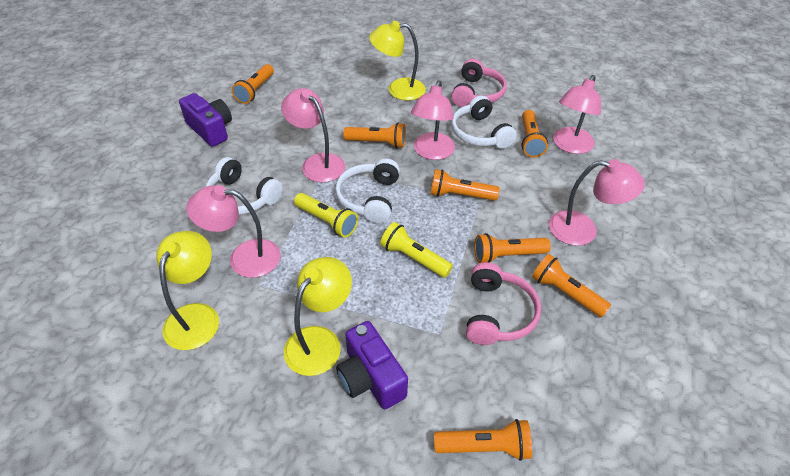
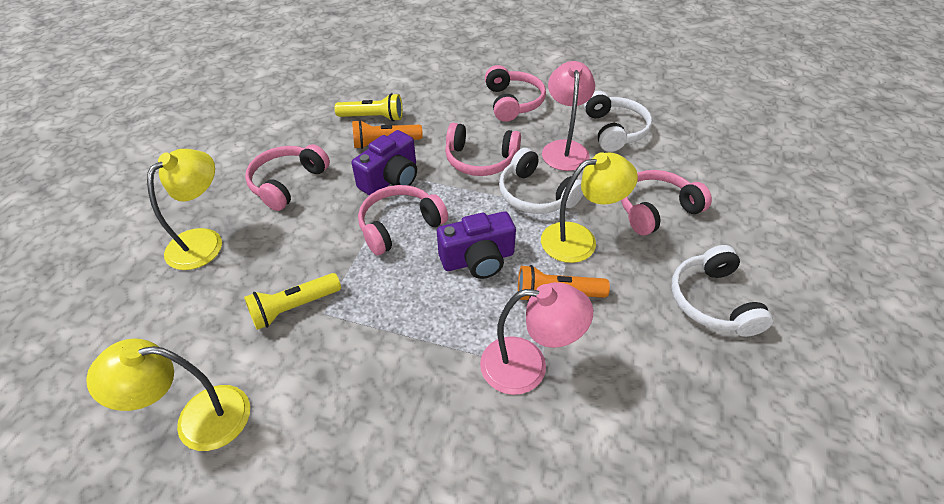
orange flashlight: [232,64,274,104] [343,123,406,148] [431,169,500,200] [434,419,532,461] [474,233,551,263] [522,110,548,157] [532,254,611,317] = 7 -> [352,120,423,149] [518,265,610,301] = 2
pink headphones: [451,59,507,107] [466,262,541,345] = 2 -> [245,144,330,211] [358,185,448,255] [445,123,521,176] [485,65,546,122] [621,170,712,235] = 5
pink lamp: [186,185,281,278] [281,88,345,182] [411,80,455,160] [549,159,645,246] [553,75,601,154] = 5 -> [480,282,593,395] [542,61,595,171] = 2

